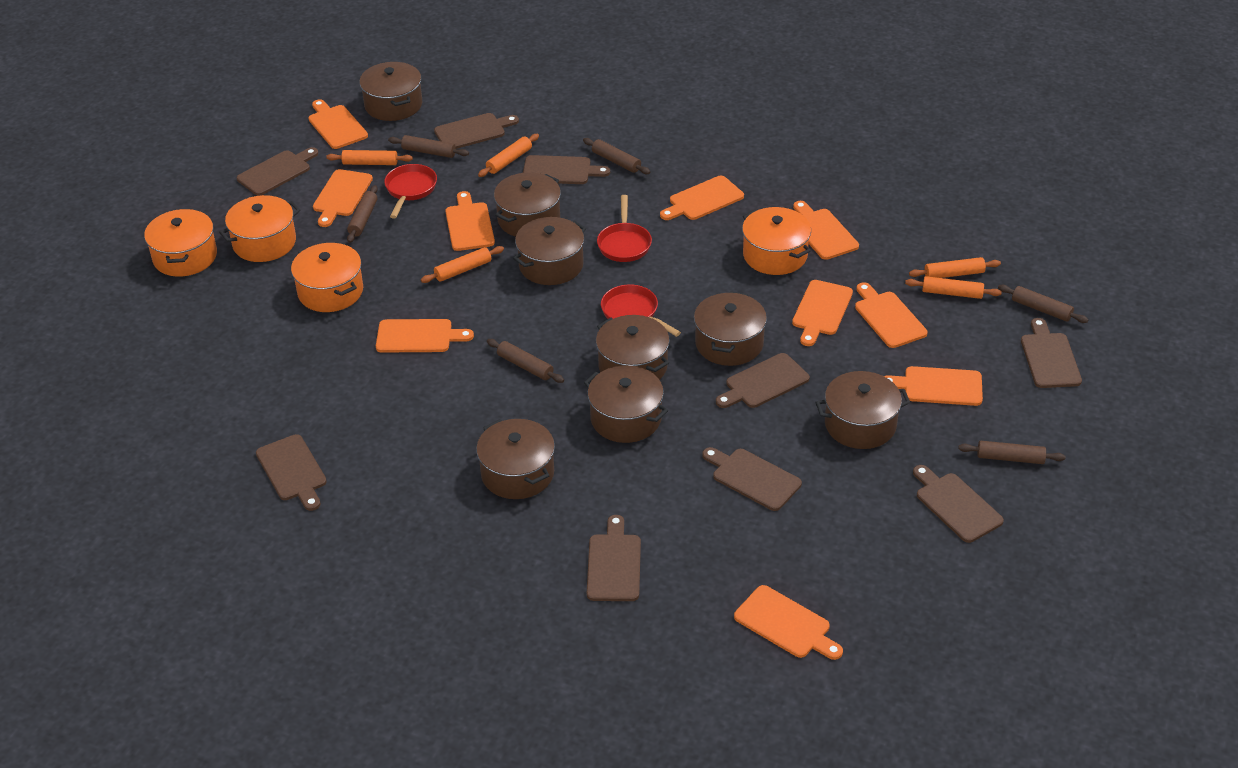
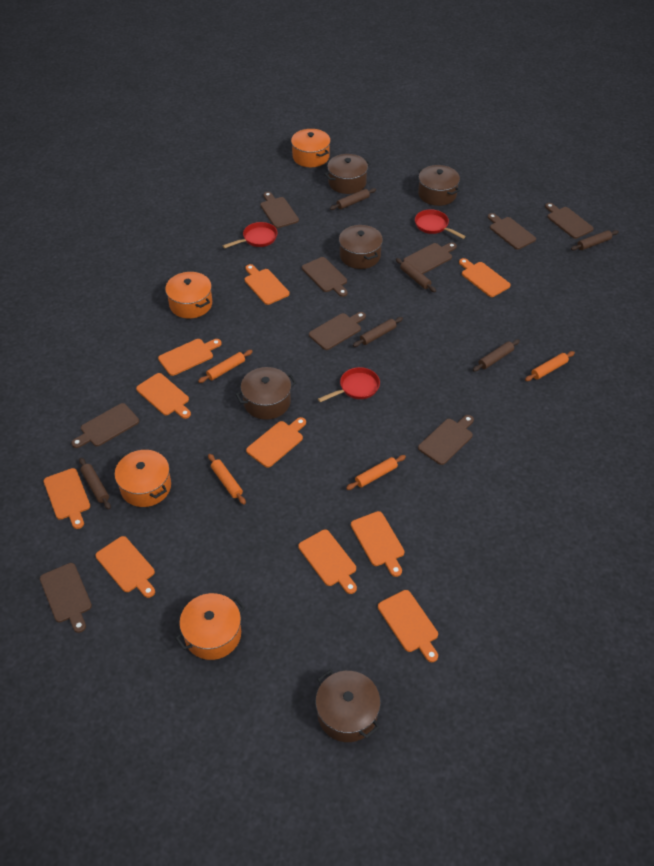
brown pot: [359,62,422,121] [476,419,555,499] [494,172,561,237] [513,217,586,285] [584,365,668,443] [596,315,670,380] [694,291,767,366] [815,371,910,449] = 8 -> [235,367,296,420] [316,670,380,742] [324,154,371,194] [339,225,383,269] [418,165,460,206] = 5
orange rolling pin: [326,150,413,165] [421,246,504,283] [478,134,539,177] [905,276,1002,299] [909,257,1001,278] = 5 -> [198,350,253,383] [208,454,246,505] [346,455,406,490] [525,351,575,381] = 4

